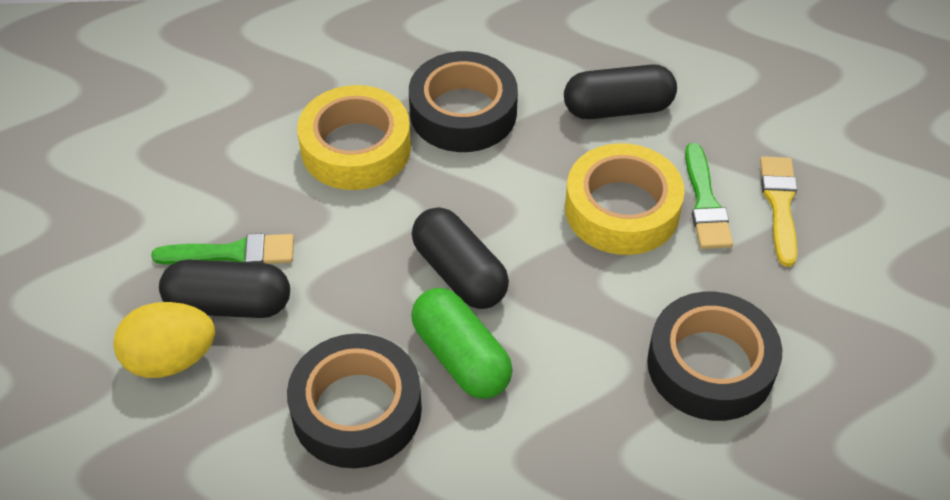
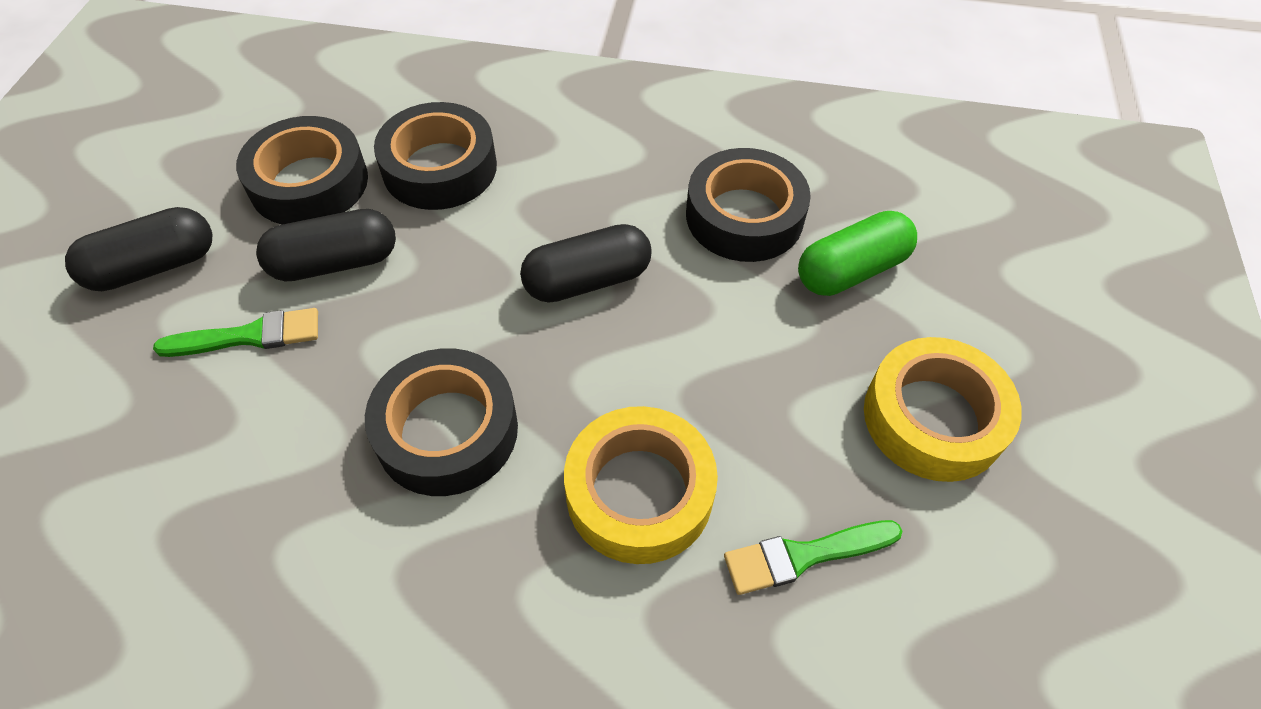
black tape: [287,333,422,468] [409,51,518,152] [647,292,782,421] = 3 -> [236,116,368,225] [365,348,518,496] [374,102,497,210] [686,148,811,262] = 4
yellow brush: [760,156,797,267] = 1 -> none = 0
yellow egg: [113,302,215,378] = 1 -> none = 0

